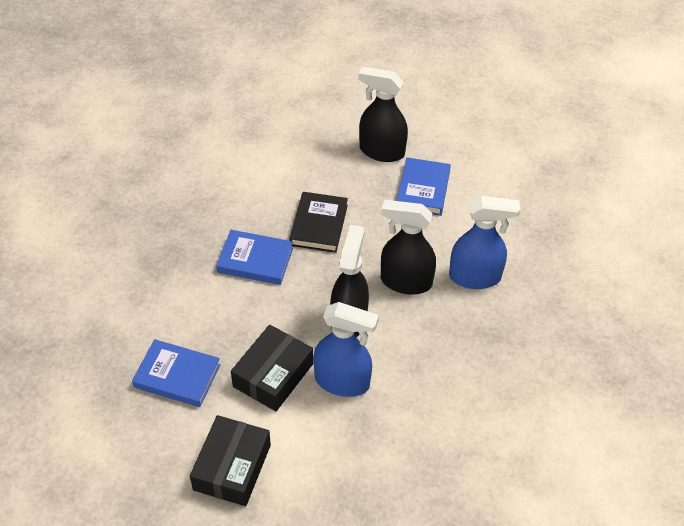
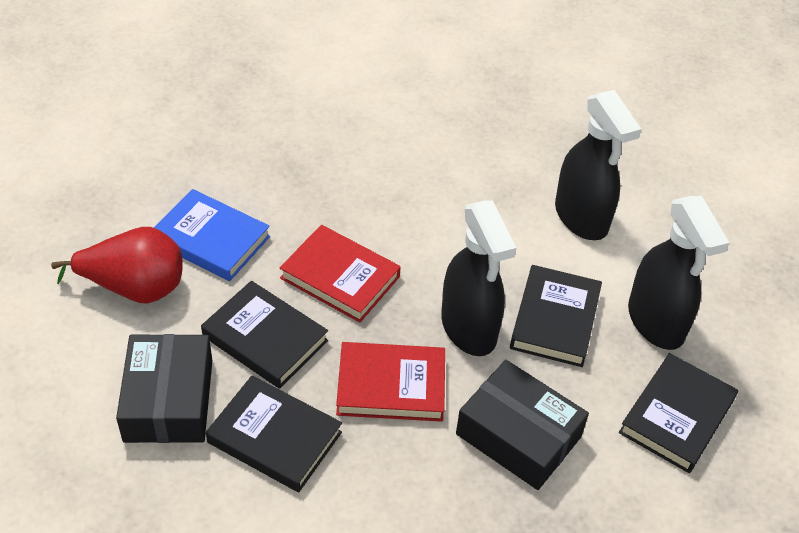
black book: [289,192,348,253] = 1 -> [201,281,328,389] [206,376,342,492] [510,265,602,367] [619,353,738,473] = 4
blue book: [132,339,221,407] [216,230,293,285] [397,157,451,216] = 3 -> [154,189,270,281] = 1
blue spray bottle: [313,302,379,397] [449,196,520,289] = 2 -> none = 0
red book: none = 0 -> [280,225,401,322] [336,342,445,422] = 2
red pear: none = 0 -> [51,227,183,304] = 1

